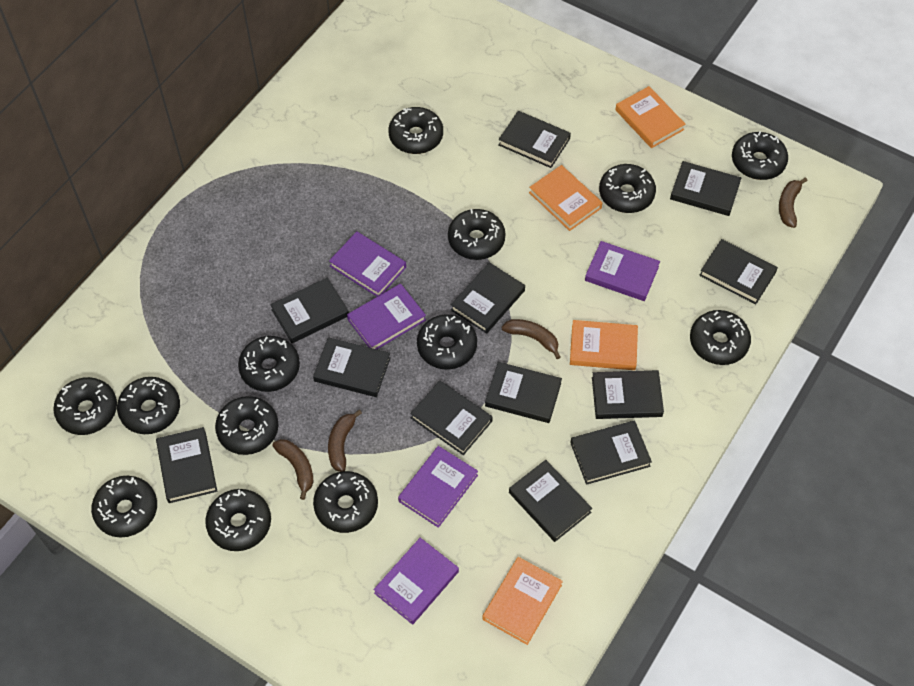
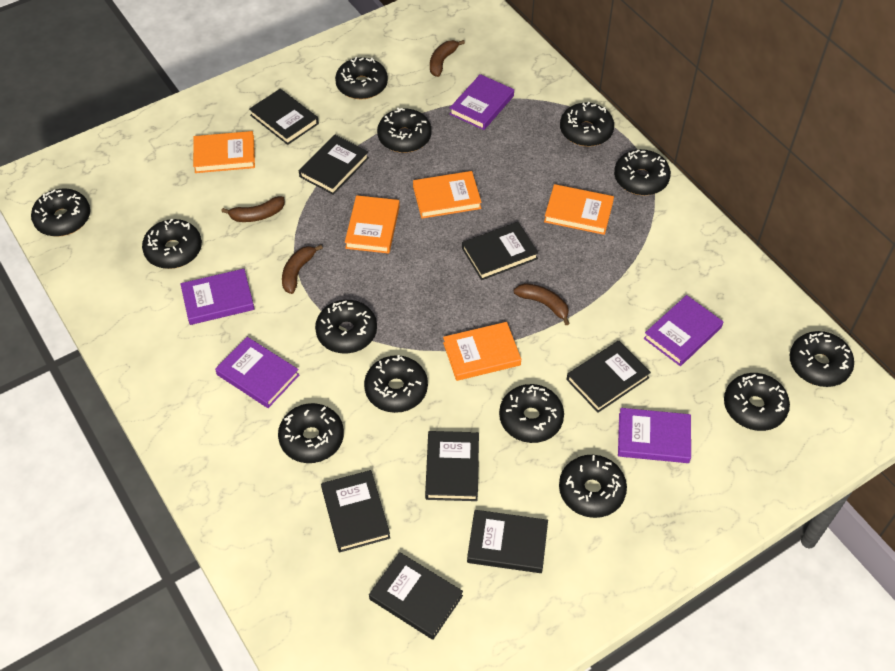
black book: [156,427,217,503] [270,277,349,343] [313,337,391,397] [410,381,493,455] [451,262,525,334] [485,362,562,423] [498,111,571,168] [509,460,592,542] [570,421,652,485] [592,370,664,419] [670,161,741,216] [699,239,778,304] = 12 -> [249,89,319,145] [299,135,369,195] [321,470,390,552] [369,552,463,640] [425,431,479,501] [462,222,539,280] [467,510,548,573] [567,341,651,413] = 8
orange book: [482,557,563,645] [529,165,602,231] [570,320,638,370] [615,86,685,148] = 4 -> [193,131,255,173] [345,195,400,254] [413,171,482,219] [443,322,521,381] [544,184,614,235] = 5

